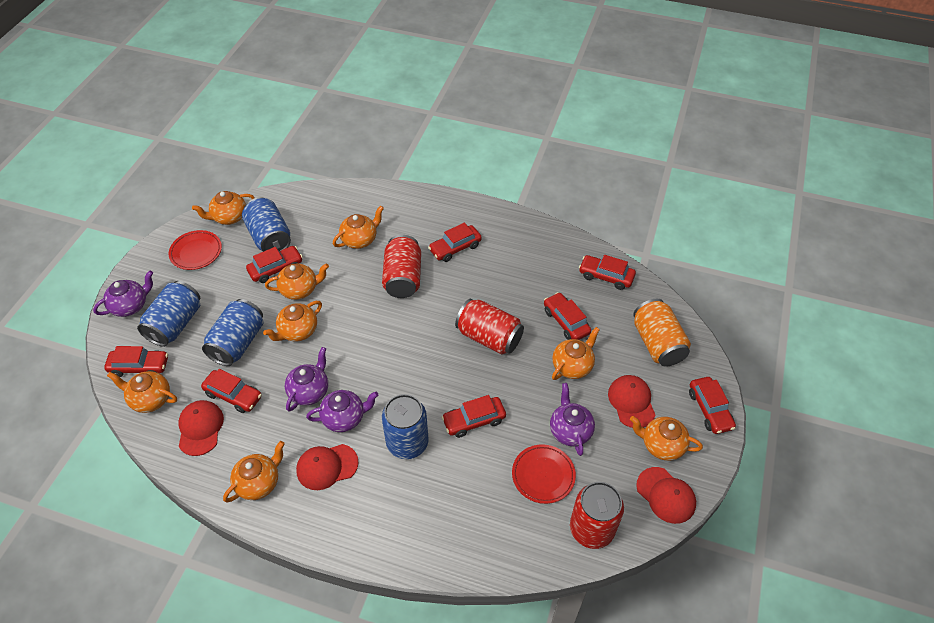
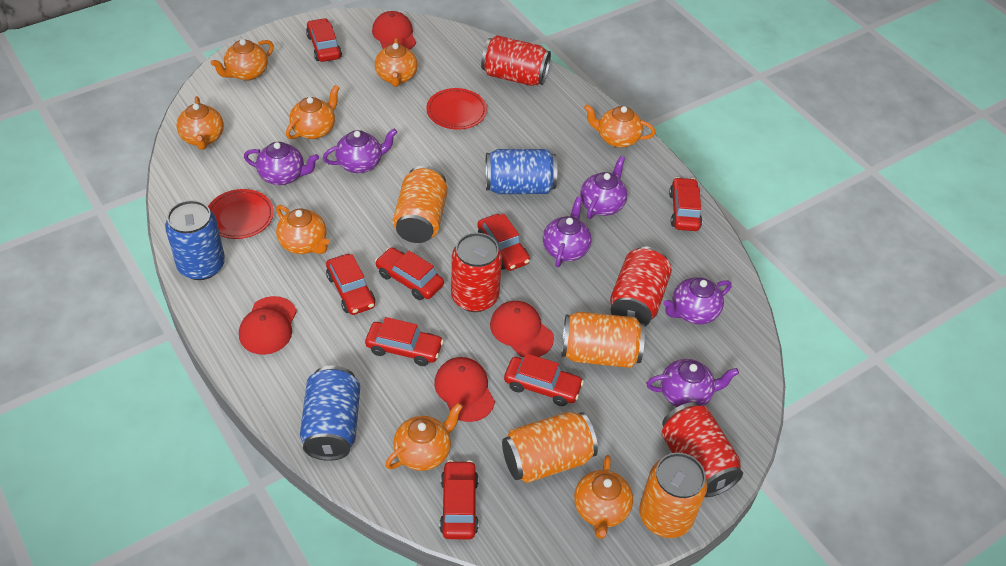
blue can: [137,281,200,347] [202,299,263,366] [242,197,291,252] [382,394,429,459] = 4 -> [165,200,225,280] [300,366,360,461] [485,149,557,194] = 3
orange can: [633,299,691,367] = 1 -> [393,166,448,243] [502,412,598,483] [562,312,645,368] [639,453,708,538] = 4
purple teapot: [93,271,153,317] [285,347,328,412] [306,390,378,432] [550,383,595,456] = 4 -> [244,142,319,185] [323,129,397,173] [543,196,592,267] [580,156,627,219] [646,359,739,407] [663,277,732,325] = 6
red can: [382,235,421,298] [455,299,524,354] [570,482,624,549] = 3 -> [451,233,502,312] [481,35,551,86] [610,247,672,326] [661,402,743,497] = 4

